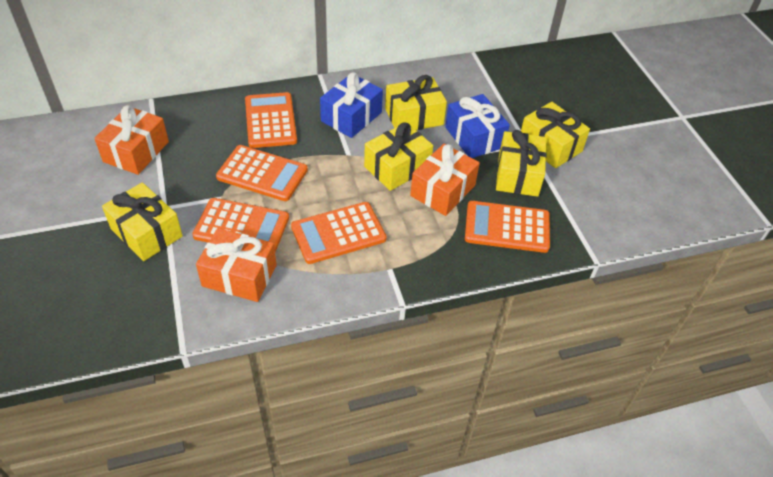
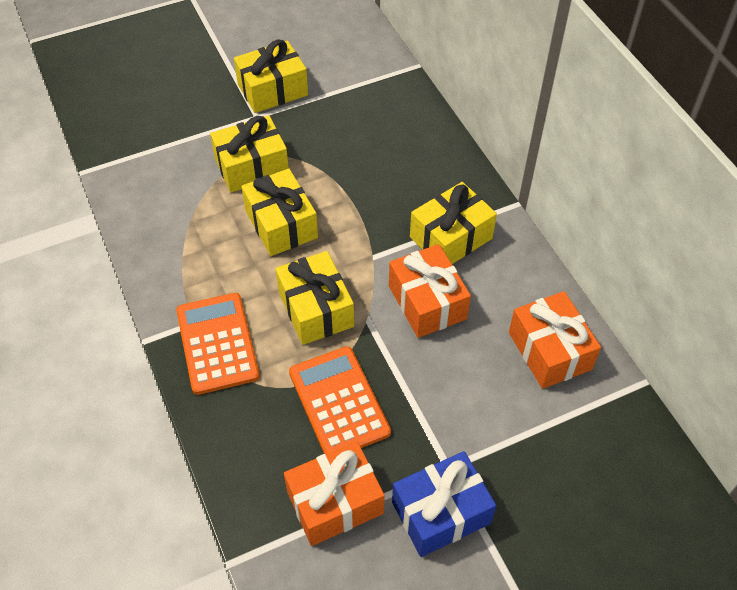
blue gift: [320,72,383,138] [445,94,510,158] = 2 -> [392,451,496,557] = 1
orange calculator: [192,198,289,252] [216,145,308,201] [245,92,297,148] [291,202,387,264] [465,201,550,253] = 5 -> [176,293,260,395] [289,346,391,454] = 2

